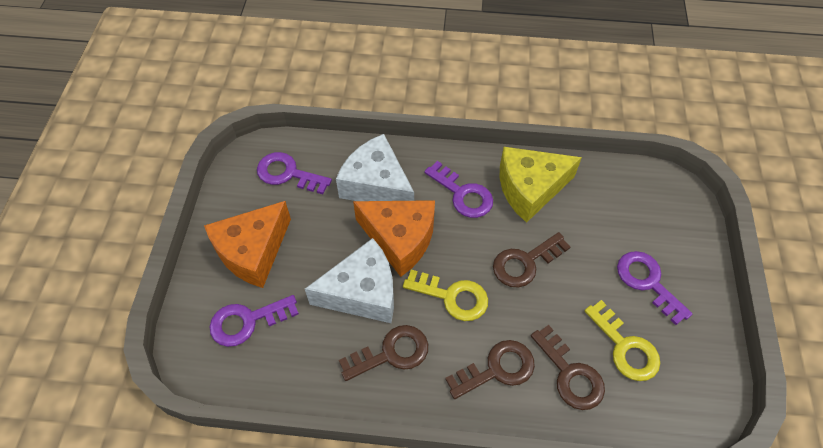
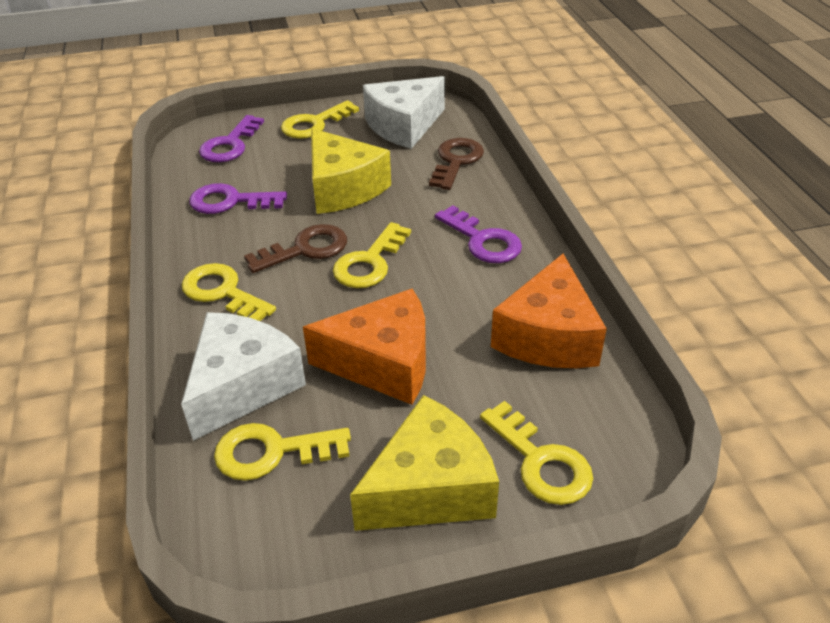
brown key: [339,325,428,381] [445,340,535,399] [493,232,570,287] [531,325,605,410] = 4 -> [244,224,347,273] [429,138,484,190] = 2
purple key: [210,295,299,347] [257,152,332,194] [424,161,493,218] [617,251,693,325] = 4 -> [189,183,287,214] [199,115,264,162] [435,205,522,263] = 3
yellow cheese: [500,147,582,223] = 1 -> [311,128,391,214] [350,395,499,531] = 2
yellow key: [403,269,488,321] [584,300,660,381] = 2 -> [182,263,276,321] [214,423,351,481] [281,100,359,139] [333,222,411,288] [480,401,593,505] = 5

